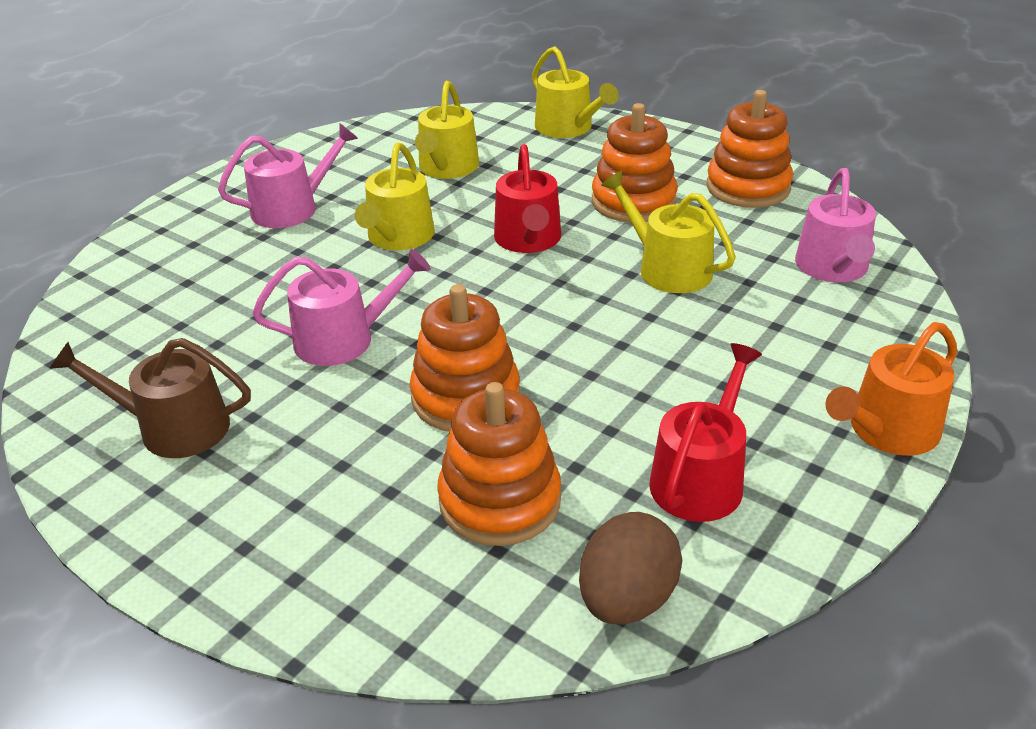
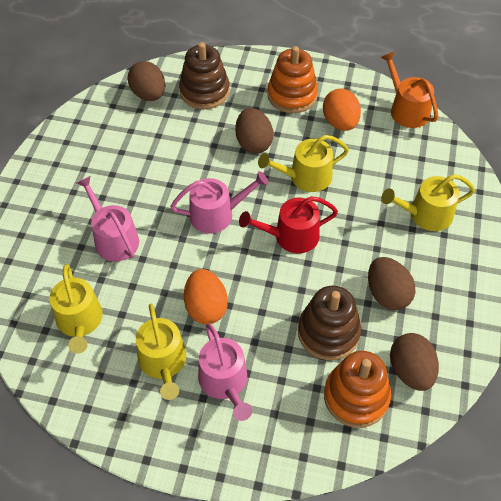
brown egg: [579,512,682,625] = 1 -> [127,61,165,101] [235,108,274,154] [368,257,415,310] [390,333,439,391] = 4
brown stacking toy: none = 0 -> [179,42,230,109] [298,286,361,360] = 2
brown watering can: [49,338,251,458] = 1 -> none = 0
orange egg: none = 0 -> [184,269,228,324] [323,88,361,131] = 2
orange stacking toy: [410,284,520,432] [437,382,561,546] [592,103,677,223] [706,90,793,208] = 4 -> [267,46,318,113] [324,351,391,428] = 2
red watering can: [494,144,561,253] [649,343,762,522] = 2 -> [239,196,338,254] = 1

